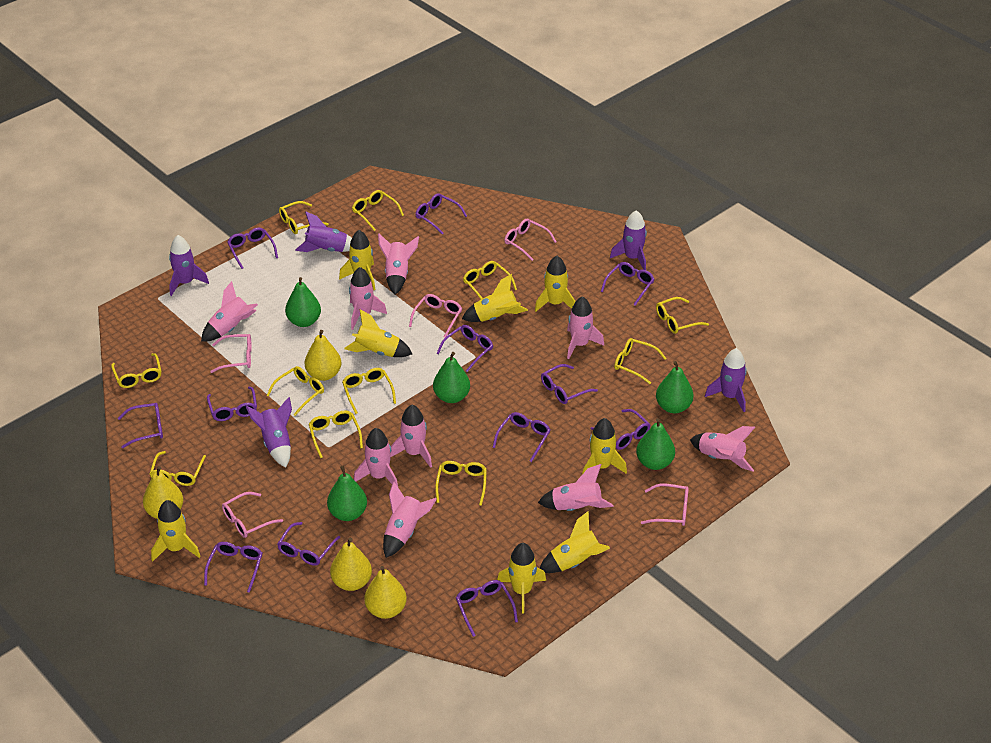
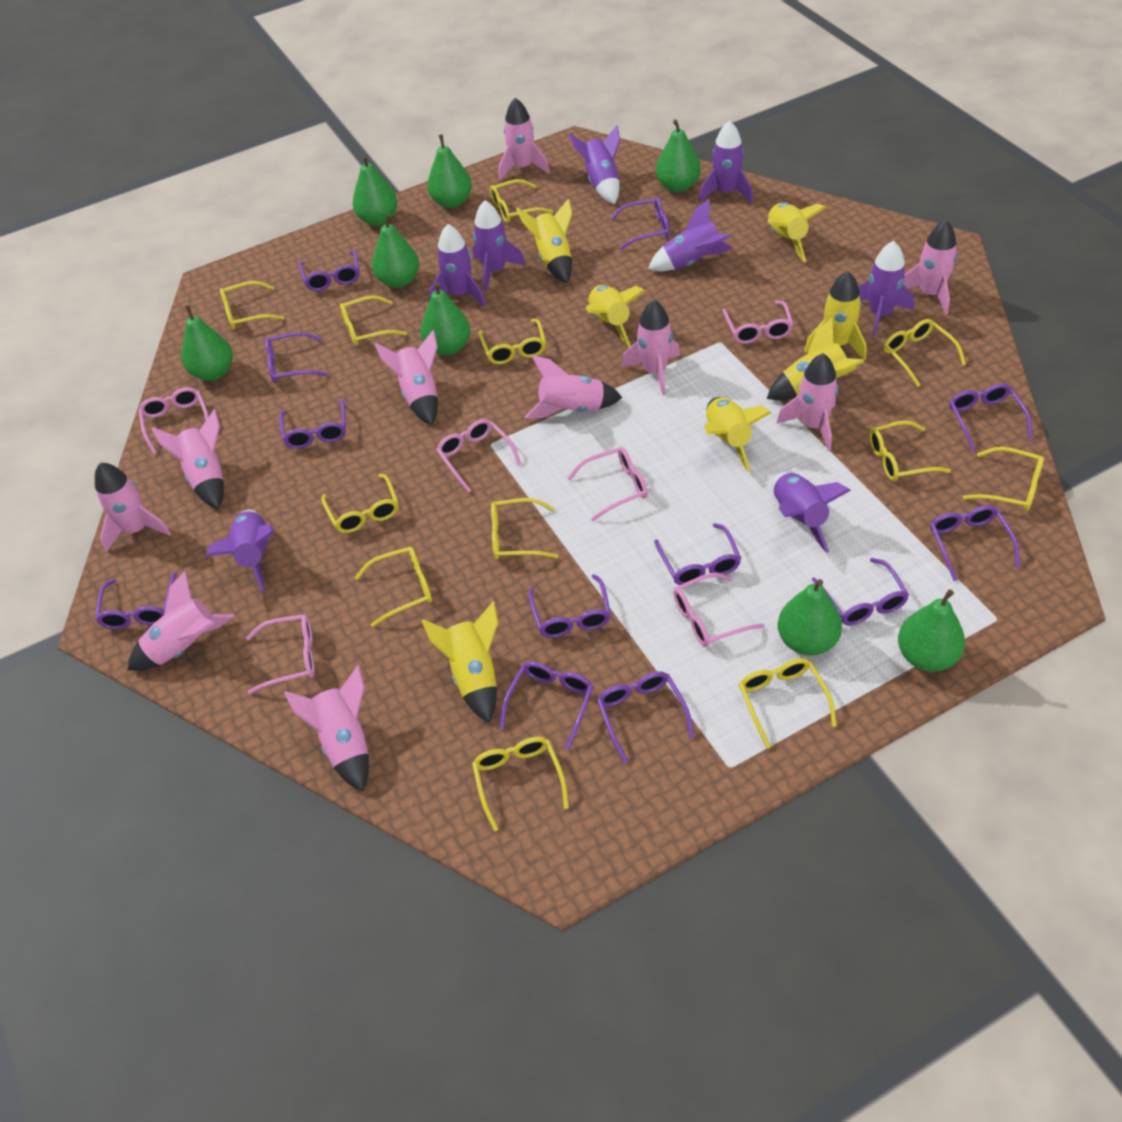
green pear: [285,277,321,327] [327,466,367,521] [433,352,470,403] [636,418,675,470] [656,361,694,413] = 5 -> [182,305,233,381] [353,155,397,226] [372,213,419,288] [420,282,471,355] [427,134,472,208] [656,119,701,192] [778,579,842,656] [898,589,965,672] = 8
pink glasses: [210,334,252,373] [222,492,283,538] [409,294,462,338] [504,219,557,261] [641,484,689,526] = 5 -> [138,387,209,454] [246,614,315,694] [436,419,521,493] [568,447,648,521] [673,573,765,647] [722,301,794,344] = 6
pink rocket: [201,281,258,342] [349,267,387,330] [354,428,398,487] [378,233,419,295] [383,481,437,558] [391,405,432,468] [538,464,614,511] [567,296,604,359] [690,426,755,472] = 9 -> [95,462,171,553] [128,571,235,671] [152,409,224,509] [284,665,369,792] [374,330,438,425] [499,98,550,180] [525,355,622,419] [621,300,680,395] [776,353,838,451] [904,220,957,315] = 10
purple rocket: [169,235,209,296] [246,397,292,467] [295,211,352,252] [610,210,647,270] [705,348,747,412] = 5 -> [206,510,274,593] [429,224,485,306] [473,200,526,291] [568,126,620,204] [648,198,733,271] [699,120,753,203] [773,472,851,553] [858,241,914,337] = 8
yellow glasses: [111,353,161,388] [150,451,206,486] [267,366,324,416] [279,201,329,234] [309,410,363,458] [342,368,396,414] [352,190,404,231] [435,461,487,506] [463,261,517,299] [614,338,667,384] [656,297,709,334] = 11 -> [220,281,284,330] [321,474,399,533] [340,296,407,346] [355,547,432,627] [472,737,569,832] [478,319,546,364] [490,179,553,223] [491,498,558,560] [739,658,837,748] [869,420,951,481] [883,319,966,387] [963,447,1044,511] = 12
yellow pear: [143,466,183,519] [305,330,341,381] [330,538,372,591] [364,566,407,619] = 4 -> none = 0
yellow rocket: [151,500,201,562] [339,230,375,290] [344,310,412,357] [462,274,528,322] [497,543,546,614] [535,256,576,312] [540,511,610,573] [582,418,627,474] = 8 -> [422,601,498,723] [516,198,572,283] [586,285,645,348] [704,397,771,472] [767,318,864,400] [768,203,826,262] [804,271,867,361] = 7

